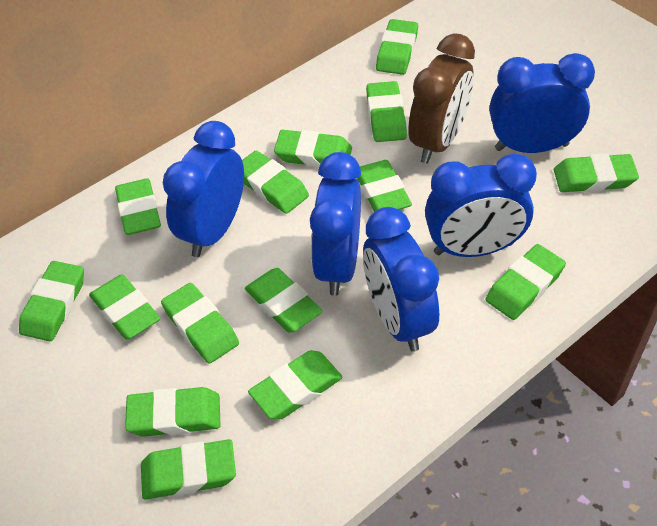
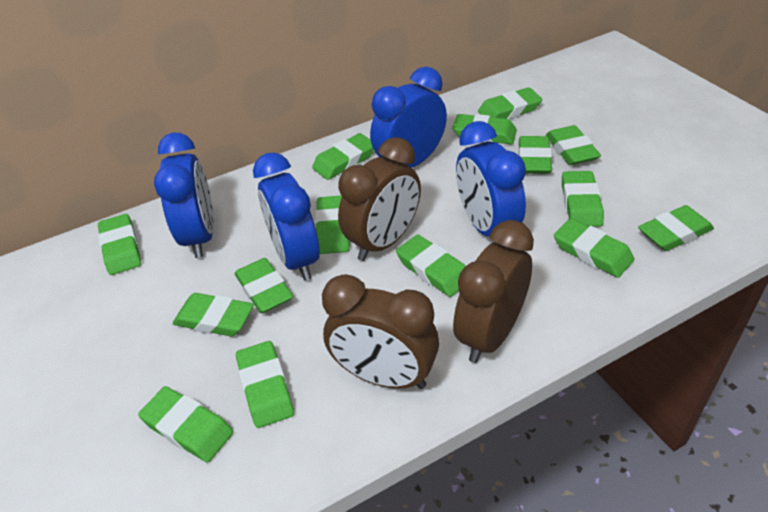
blue clock: [163,121,244,257] [310,152,361,296] [363,207,439,352] [425,153,537,257] [490,53,595,153] = 5 -> [154,133,214,258] [253,153,320,281] [370,67,447,168] [456,121,526,237] = 4
brown clock: [408,33,475,163] = 1 -> [322,274,439,389] [338,137,421,261] [453,220,534,363] = 3

